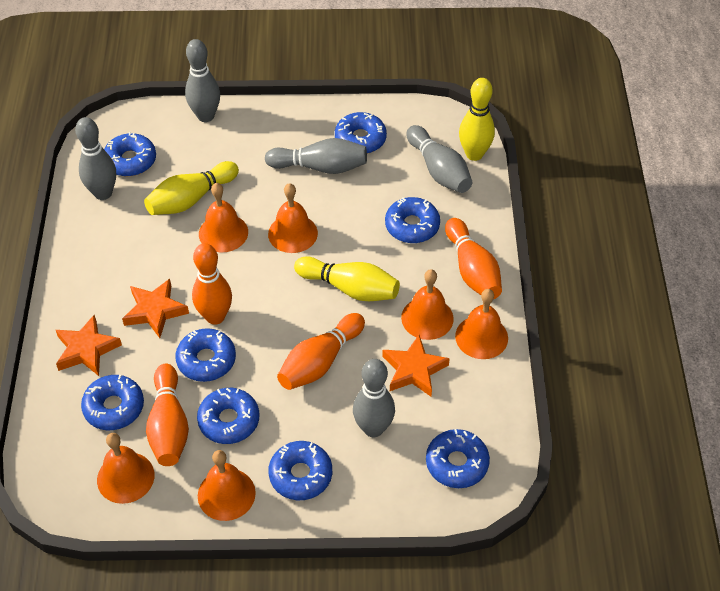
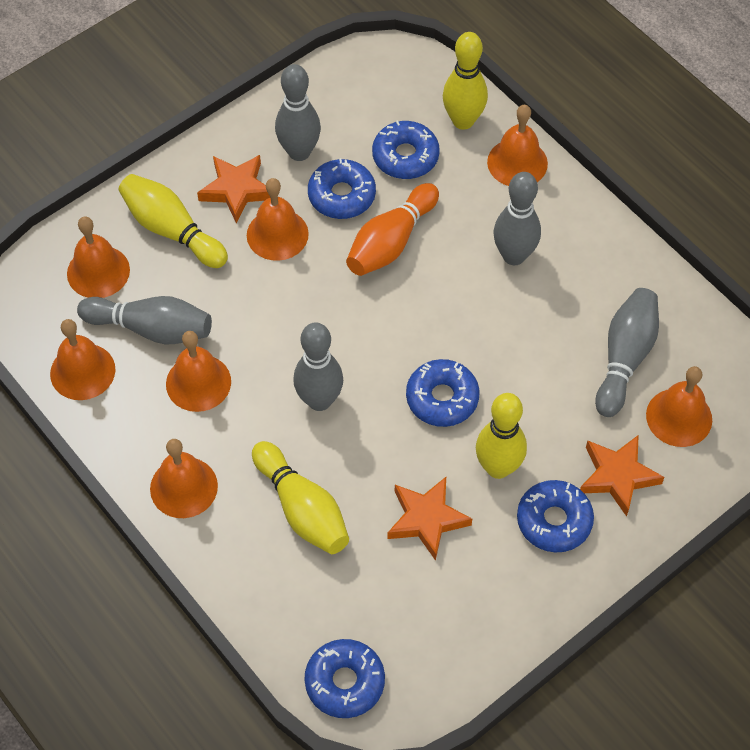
blue donut: [81,375,144,430] [104,132,156,176] [175,328,236,382] [197,388,259,444] [268,441,332,500] [335,112,387,154] [385,197,440,243] [426,429,490,488] = 8 -> [304,639,385,718] [308,158,376,219] [372,120,440,179] [406,359,479,427] [517,480,594,553] = 5
orange bell: [97,433,155,504] [198,450,256,521] [199,183,248,252] [268,183,318,253] [401,269,454,340] [455,289,508,359] = 6 -> [50,319,115,400] [67,216,130,298] [150,439,218,518] [166,331,231,412] [247,178,309,261] [487,105,548,186] [646,366,712,447] = 7
orange bowling pin: [146,364,189,466] [192,243,232,325] [277,313,365,390] [445,218,502,299] = 4 -> [346,183,439,276] = 1
yellow bowling pin: [144,161,239,215] [294,256,400,301] [459,78,495,161] = 3 -> [118,174,228,268] [252,441,349,554] [443,32,488,130] [476,393,527,479] = 4

